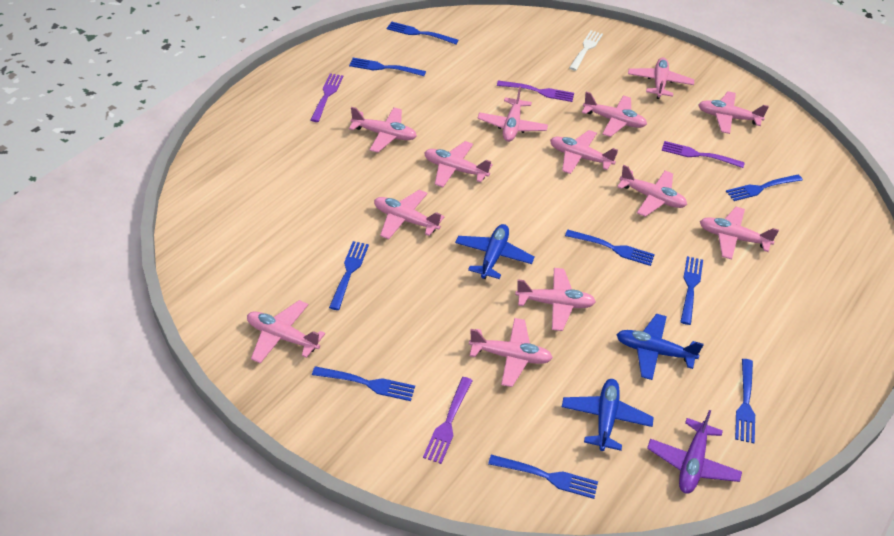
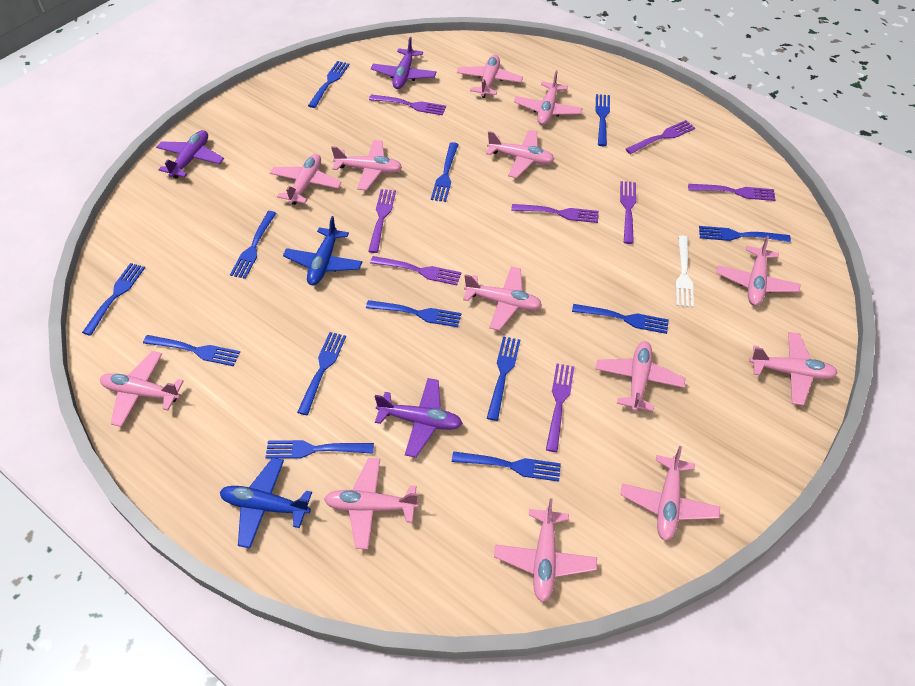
blue fork: [312,366,415,401] [329,241,369,310] [349,58,426,76] [387,21,459,44] [488,455,598,499] [565,230,655,266] [680,256,703,325] [726,175,803,201] [735,359,755,443] = 9 -> [82,263,145,336] [143,335,240,366] [230,211,276,279] [265,440,374,459] [297,332,346,415] [308,61,350,108] [366,300,461,327] [431,142,459,202] [452,451,561,482] [487,337,520,421] [572,304,669,334] [595,94,610,146] [699,226,791,242] = 13
blue plane: [455,224,535,279] [562,379,654,451] [616,314,704,380] = 3 -> [220,458,312,549] [283,216,362,285] = 2
purple fork: [310,73,343,122] [423,377,473,464] [497,80,574,102] [662,141,745,168] = 4 -> [368,189,396,253] [369,95,446,115] [370,256,461,285] [511,204,599,223] [546,364,574,452] [620,181,636,244] [626,120,695,154] [688,184,776,201] = 8
purple plane: [647,410,742,494] = 1 -> [156,130,224,179] [371,37,436,89] [375,378,463,458] = 3

